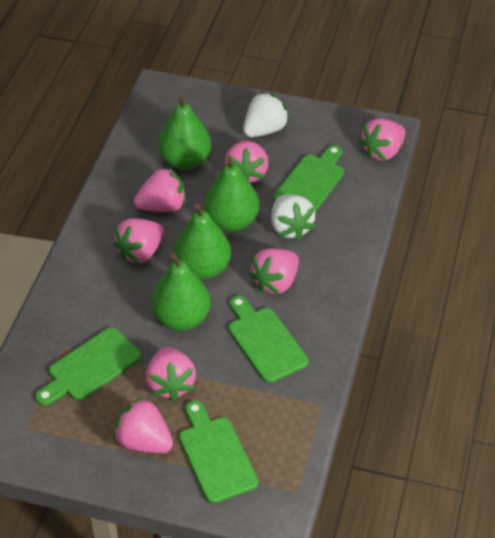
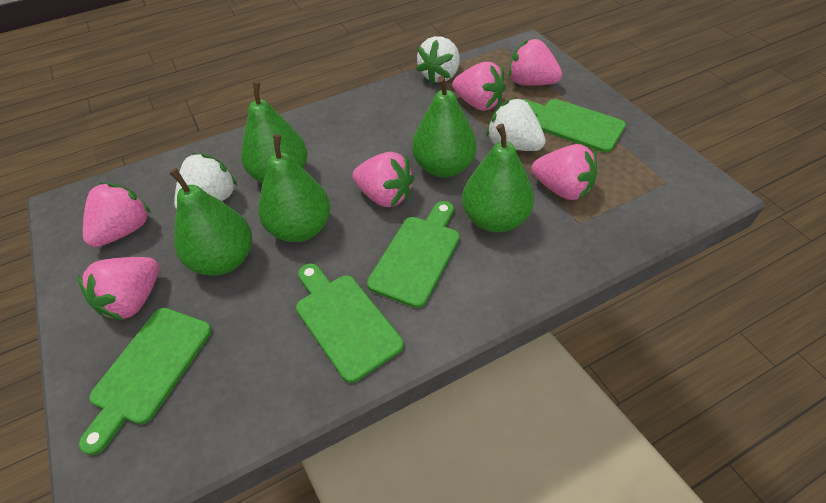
green pear: [151,253,211,331] [158,95,211,170] [174,204,231,280] [204,156,259,231] = 4 -> [169,168,252,276] [241,82,307,183] [258,134,331,242] [412,76,477,178] [462,124,534,233] = 5
pink strawberry: [113,218,164,263] [113,397,173,453] [134,167,186,212] [146,347,196,401] [225,141,269,183] [249,248,299,294] [359,118,405,161] = 7 -> [78,257,159,320] [83,183,151,247] [353,152,414,207] [453,62,506,111] [509,39,562,86] [532,144,597,200] = 6
white strawberry: [243,92,289,137] [271,194,315,240] = 2 -> [174,153,237,209] [416,36,460,84] [486,98,546,151] = 3

